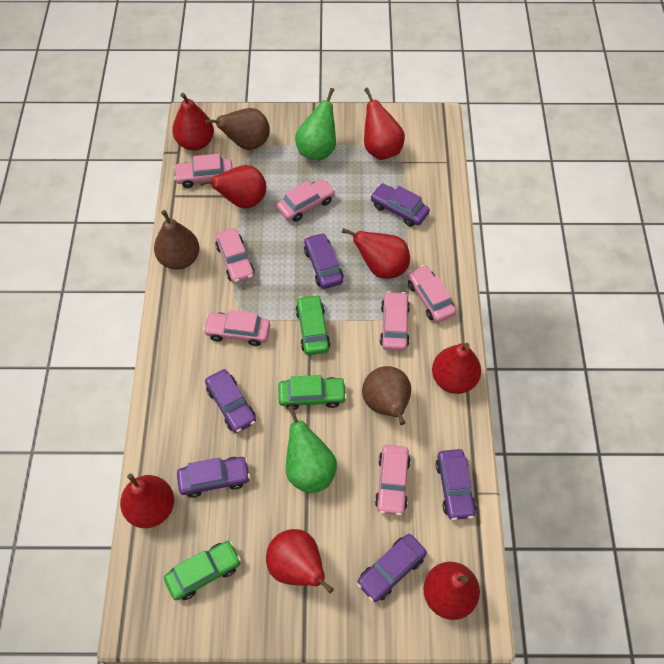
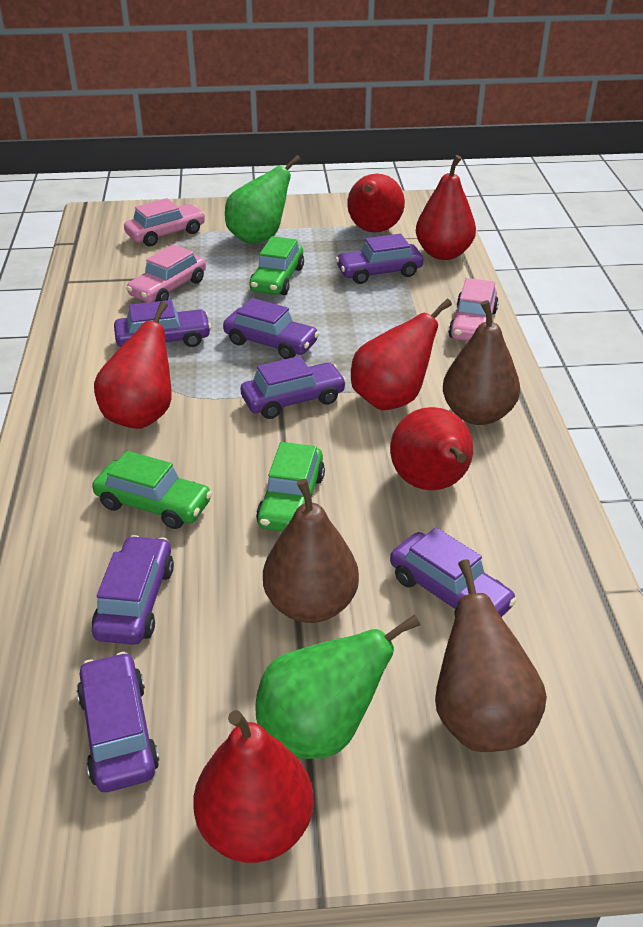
pink car: [174,154,233,188] [203,310,270,346] [215,228,255,283] [277,179,335,222] [375,445,411,516] [380,291,410,351] [407,265,456,323] = 7 -> [124,198,206,246] [126,244,206,303] [448,278,499,341] = 3
purple car: [177,457,250,498] [205,369,256,433] [304,232,343,289] [357,534,427,602] [370,183,430,227] [436,449,476,520] = 6 -> [77,652,159,792] [92,535,174,645] [114,300,211,347] [223,298,319,359] [240,356,347,419] [335,234,423,284] [390,527,517,617] = 7
red pear: [120,473,174,528] [172,93,214,151] [199,165,266,209] [266,529,334,593] [342,228,410,279] [364,88,405,160] [424,562,480,620] [432,343,481,394] = 8 -> [94,301,172,429] [193,710,314,863] [347,174,405,232] [351,299,452,410] [390,407,473,490] [416,155,476,260] = 6

